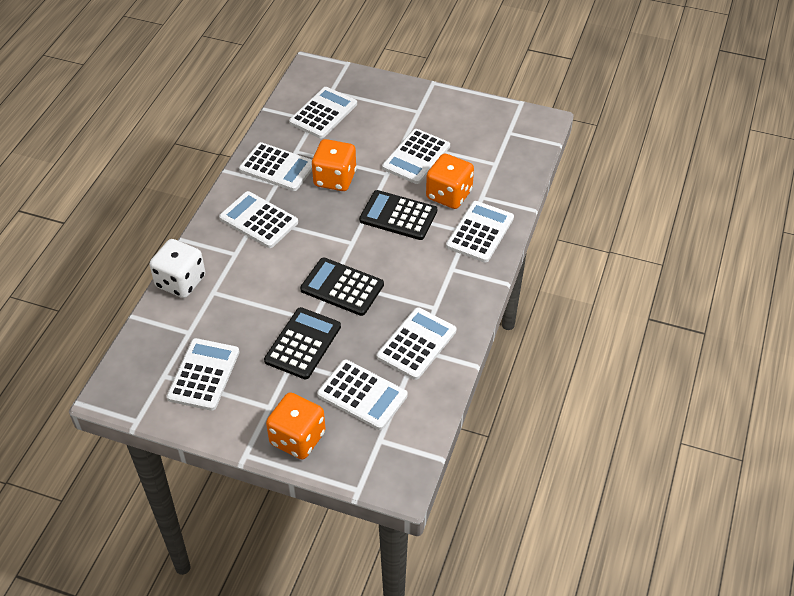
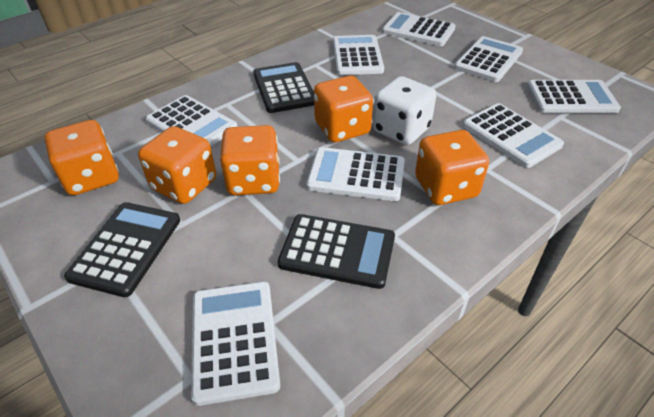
orange dice: [266,392,326,459] [312,139,357,191] [426,154,474,209] = 3 -> [44,120,119,196] [138,126,216,204] [220,125,280,195] [314,76,373,142] [415,130,489,205] = 5

